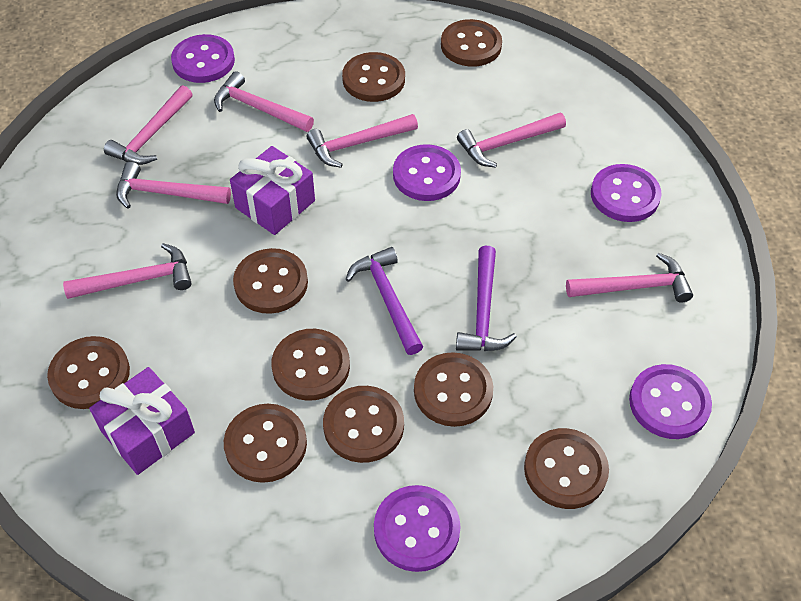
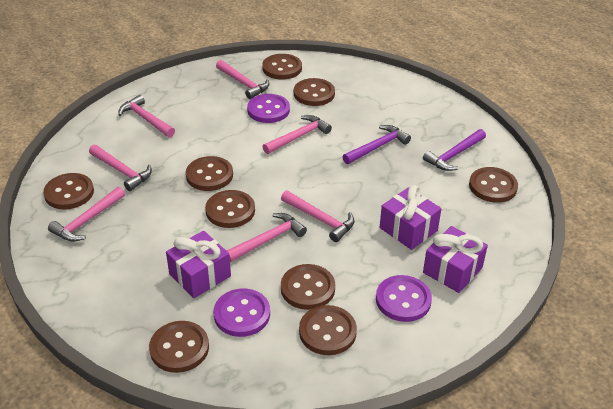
purple button: [171,34,235,83] [374,485,461,572] [393,144,461,201] [591,164,662,222] [629,364,712,439] = 5 -> [213,288,270,337] [247,94,290,123] [376,275,432,322] = 3
purple gift: [89,367,195,475] [230,146,315,235] = 2 -> [166,231,231,298] [380,185,441,250] [423,226,488,293] = 3

